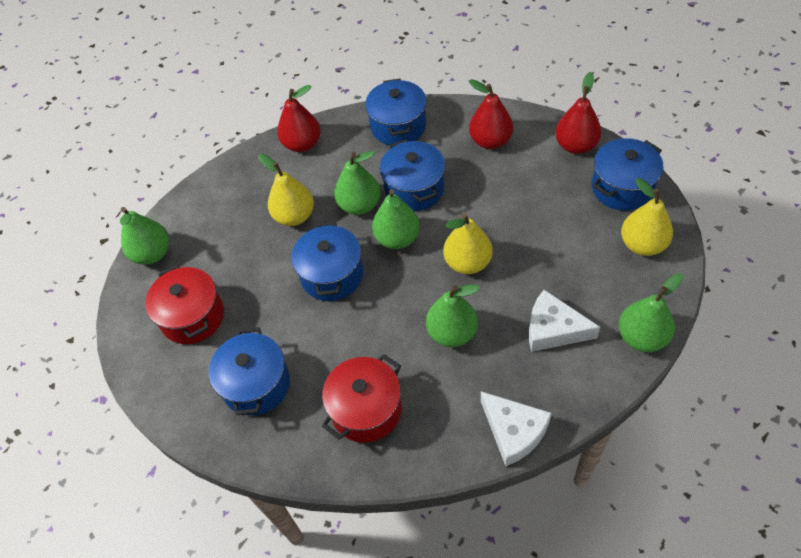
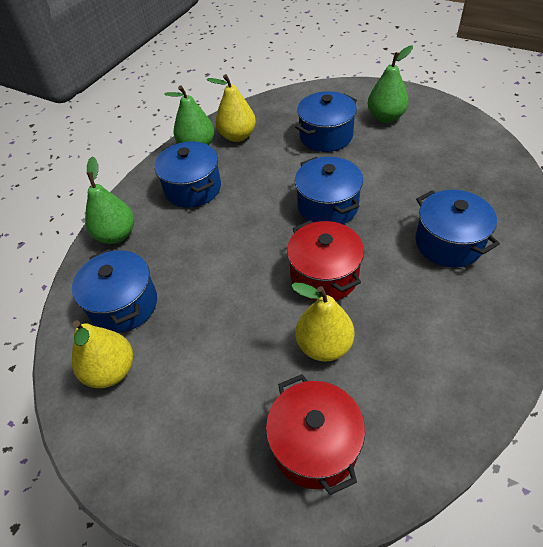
green pear: [120,207,170,265] [334,151,380,215] [372,189,420,249] [426,284,480,347] [619,273,684,352] = 5 -> [85,157,134,244] [165,85,214,145] [367,45,413,123] = 3
red pear: [277,85,320,152] [469,79,513,149] [555,72,601,154] = 3 -> none = 0
white cheese: [481,391,552,466] [529,290,600,352] = 2 -> none = 0

